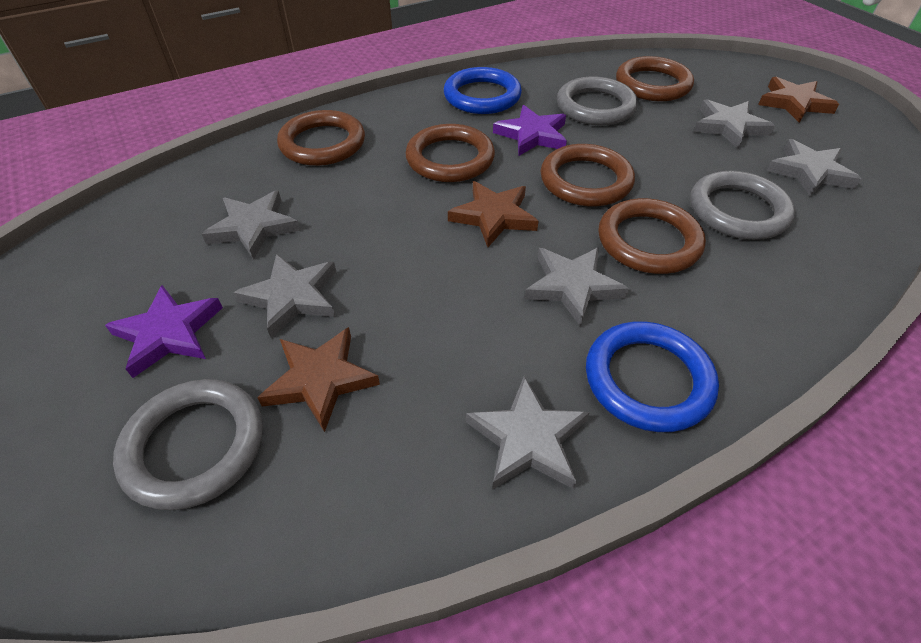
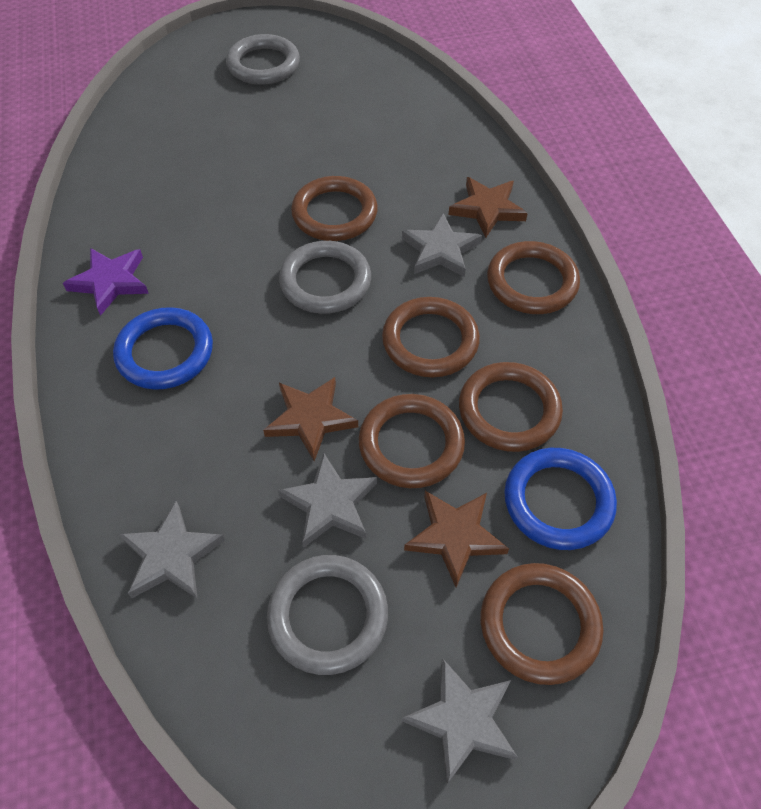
brown ring: [277,110,365,166] [405,124,495,182] [541,144,635,207] [598,198,706,274] [616,56,694,101] = 5 -> [291,176,378,241] [359,394,465,488] [382,297,480,377] [459,362,563,452] [481,563,603,685] [487,241,580,314] = 6
grey star: [202,190,300,260] [233,254,336,338] [466,376,590,490] [524,247,629,327] [694,99,775,149] [766,139,862,197] = 6 -> [119,501,225,599] [278,453,377,547] [402,213,482,277] [402,658,518,784] = 4
purple star: [105,285,223,378] [493,105,567,156] = 2 -> [63,248,149,316] = 1

